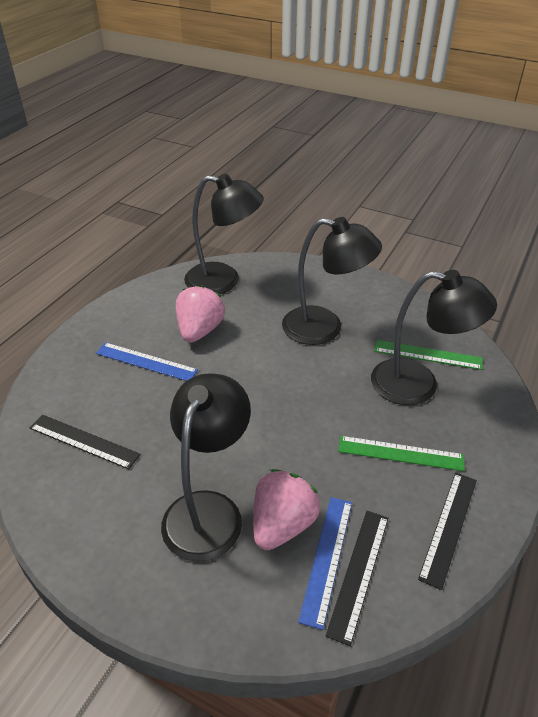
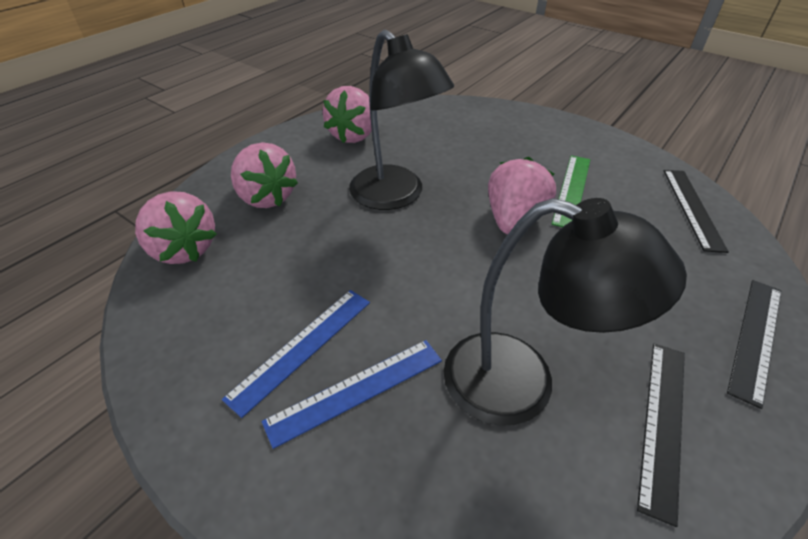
black lamp: [161,373,251,562] [184,174,264,294] [282,217,382,345] [371,270,497,405] = 4 -> [349,30,454,210] [443,198,687,426] = 2
green ruler: [338,436,465,471] [374,340,483,370] = 2 -> [552,155,590,227] = 1
pink strawberry: [176,285,225,343] [253,469,320,550] = 2 -> [135,191,217,264] [231,142,298,208] [323,86,372,143] [488,157,556,234] = 4

